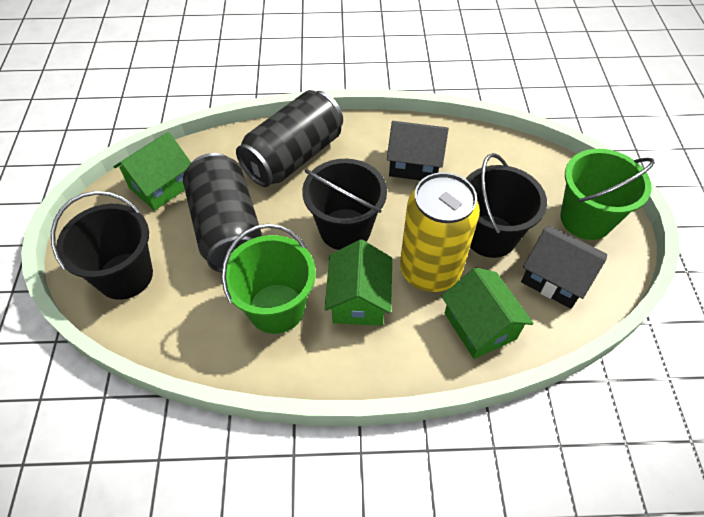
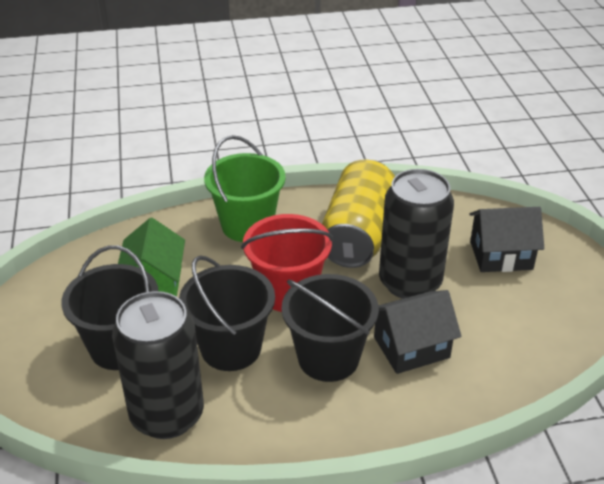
green bucket: [221,224,316,334] [560,149,655,240] = 2 -> [204,135,286,242] = 1
green house: [113,132,191,211] [325,239,392,326] [441,267,534,359] = 3 -> [118,218,185,296] = 1
red bucket: none = 0 -> [241,214,333,312] = 1

